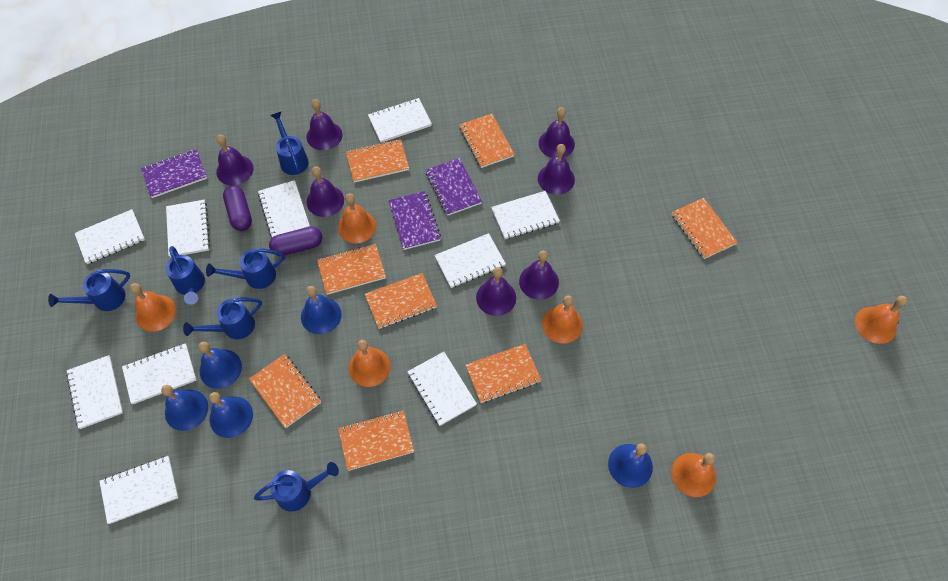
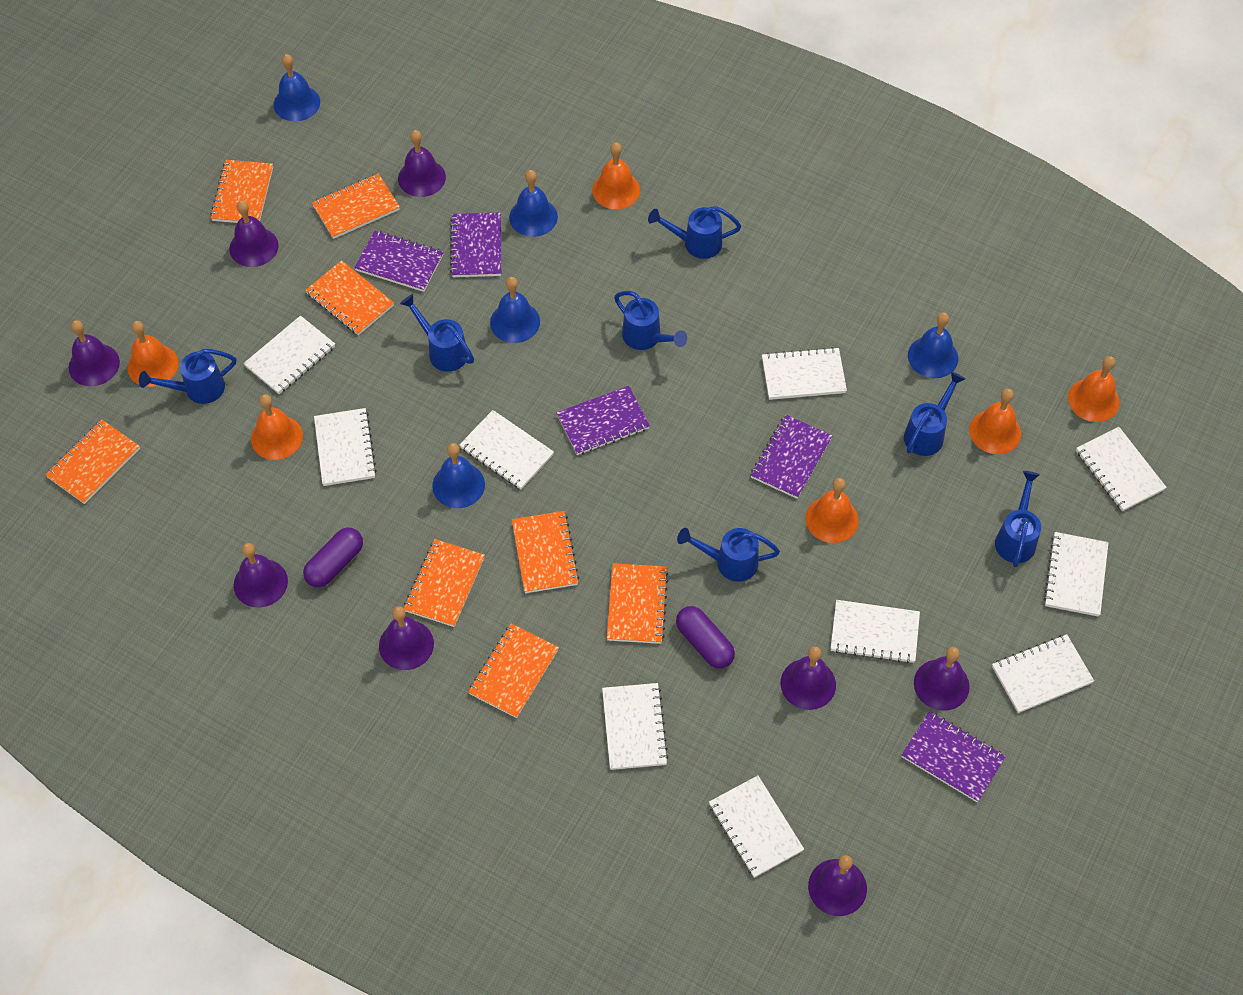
blue watering can: [48,269,130,311] [166,246,205,305] [183,298,262,339] [206,248,285,289] [254,462,339,512] [270,111,309,175] = 6 -> [139,349,237,404] [400,294,474,372] [614,291,687,350] [648,206,741,259] [677,528,780,582] [904,371,965,456] [995,471,1041,567] = 7
purple bell: [216,135,254,185] [306,99,342,150] [307,167,344,217] [476,267,516,316] [519,251,559,300] [538,144,575,195] [539,107,575,158] = 7 -> [69,320,120,386] [229,200,279,267] [234,543,288,608] [379,606,434,670] [398,130,446,197] [780,646,836,710] [808,855,867,916] [914,647,970,711] = 8
purple notebook: [141,149,207,198] [388,191,441,250] [426,158,482,216] = 3 -> [354,230,443,292] [450,212,501,277] [557,386,650,455] [751,415,833,499] [902,711,1006,802] = 5

